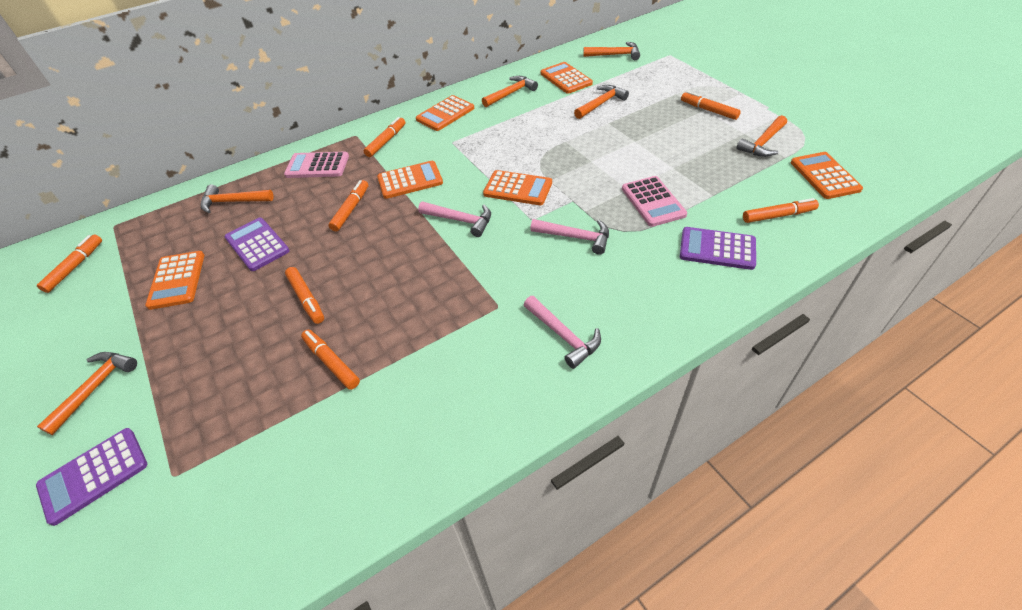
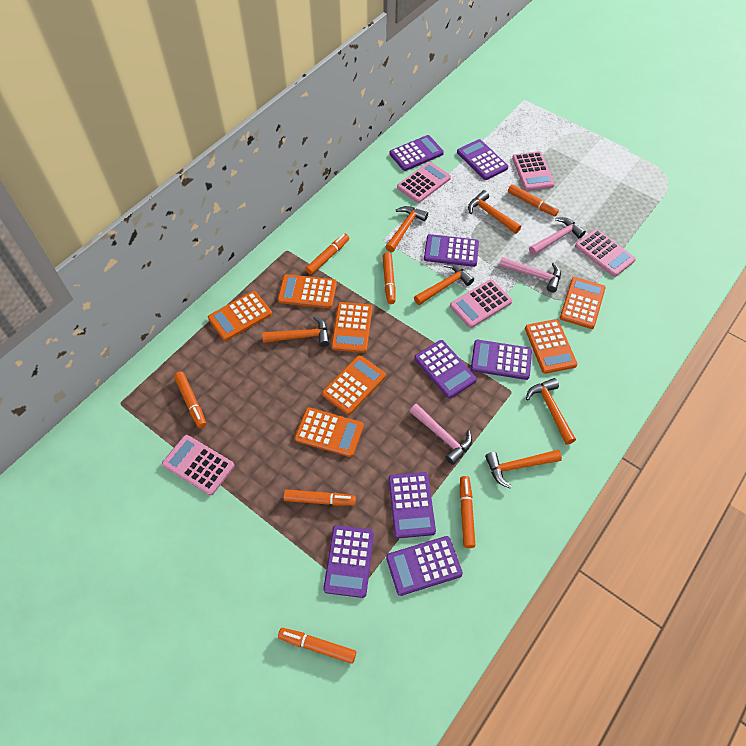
orange calculator: [145,251,204,310] [377,161,443,199] [416,95,474,131] [483,170,552,205] [541,62,593,94] [791,152,863,199] = 6 -> [208,291,272,341] [278,274,337,308] [295,407,364,457] [322,355,386,415] [331,302,372,353] [525,319,577,374] [560,277,606,329] = 7
pink calculator: [284,152,349,178] [622,176,687,227] = 2 -> [162,435,234,496] [397,162,451,203] [450,280,512,328] [512,151,555,191] [575,229,636,277] = 5
purple calculator: [36,428,147,526] [225,218,290,271] [680,227,756,270] = 3 -> [323,525,374,598] [386,536,463,596] [388,472,436,538] [389,135,444,171] [414,340,477,398] [424,234,479,267] [457,139,508,180] [471,340,532,380] = 8

